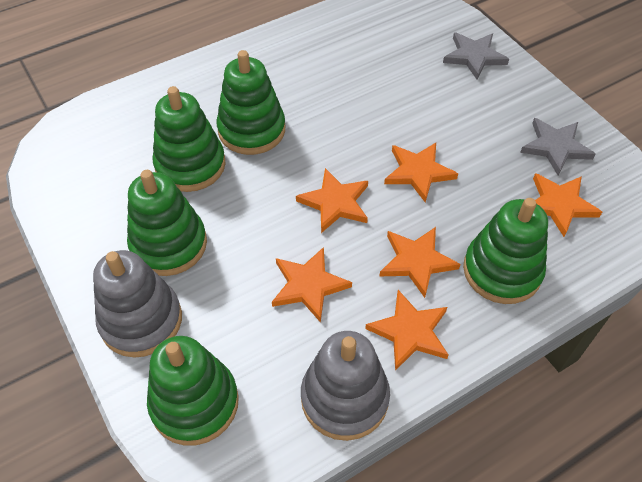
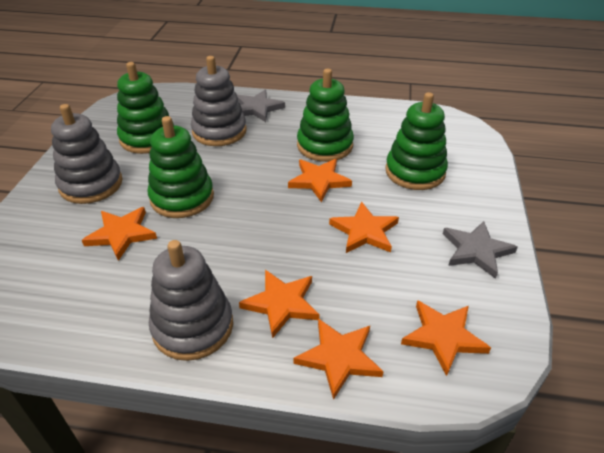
green stacking toy: [127,170,207,276] [147,336,239,446] [152,86,226,192] [216,50,285,155] [463,198,548,304] = 5 -> [117,62,174,154] [148,116,214,218] [297,69,354,162] [385,92,448,190] = 4
grey stacking toy: [93,250,182,358] [301,331,390,441] = 2 -> [51,104,122,204] [149,240,233,361] [191,56,246,146] = 3

